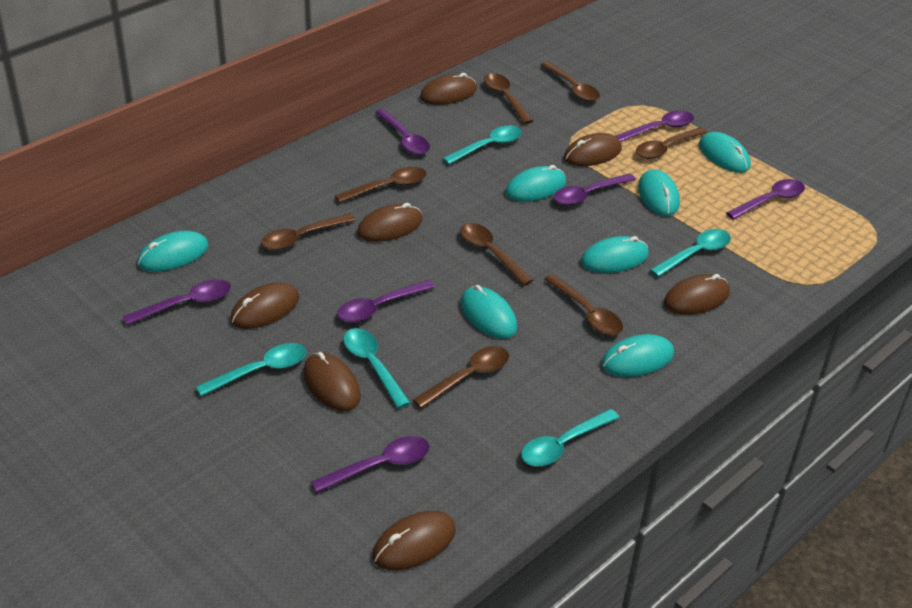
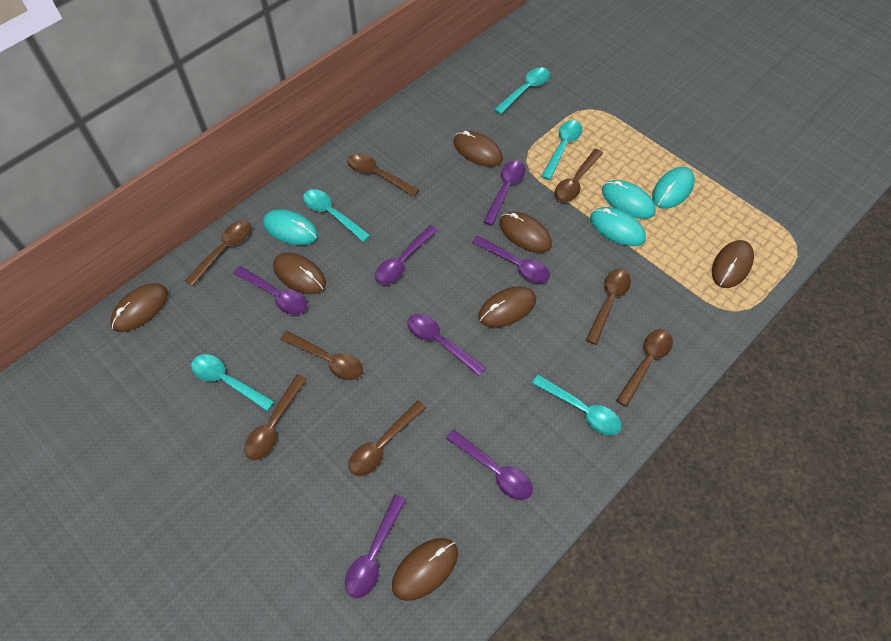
turquoise mouse: [137,231,209,272] [460,285,517,339] [505,165,566,201] [581,236,649,273] [601,334,674,377] [638,169,680,216] [699,132,751,173] = 7 -> [263,209,318,245] [590,207,646,246] [602,180,656,219] [652,167,695,209] = 4

